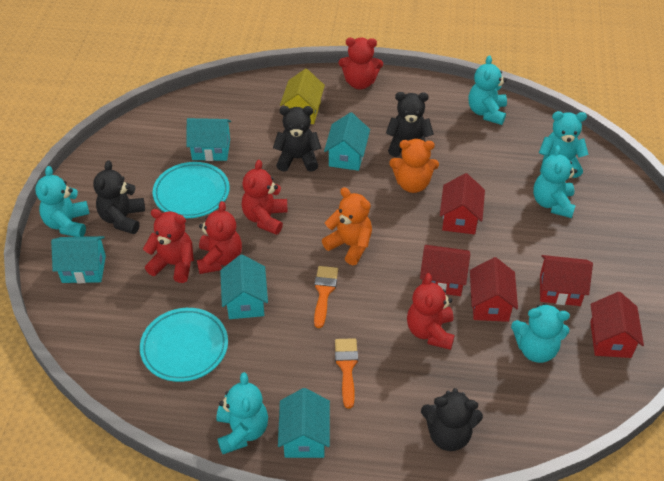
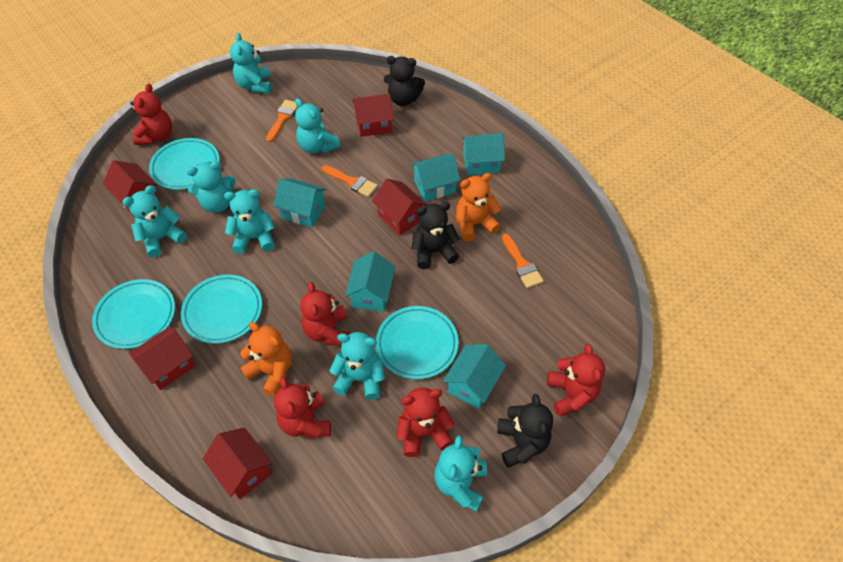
black teddy bear: [93,161,145,234] [273,106,321,172] [386,92,434,157] [421,388,483,451] = 4 -> [384,56,425,106] [412,202,460,269] [497,394,553,468] = 3
orange brush: [314,266,338,328] [335,338,358,409] = 2 -> [266,100,298,142] [322,165,378,197] [502,234,544,288] = 3
turquoise plate: [140,308,228,382] [153,162,230,218] = 2 -> [92,279,175,349] [149,138,220,190] [181,274,262,344] [376,306,459,380] = 4
turquoise teddy bear: [36,166,89,237] [217,372,268,454] [468,56,507,125] [511,303,570,363] [533,145,577,218] [539,111,589,178] = 6 -> [122,185,187,257] [187,161,236,213] [224,189,275,254] [230,33,272,93] [295,98,341,154] [329,332,385,400] [434,435,487,512] = 7
yellow house: [280,68,325,124] = 1 -> none = 0

